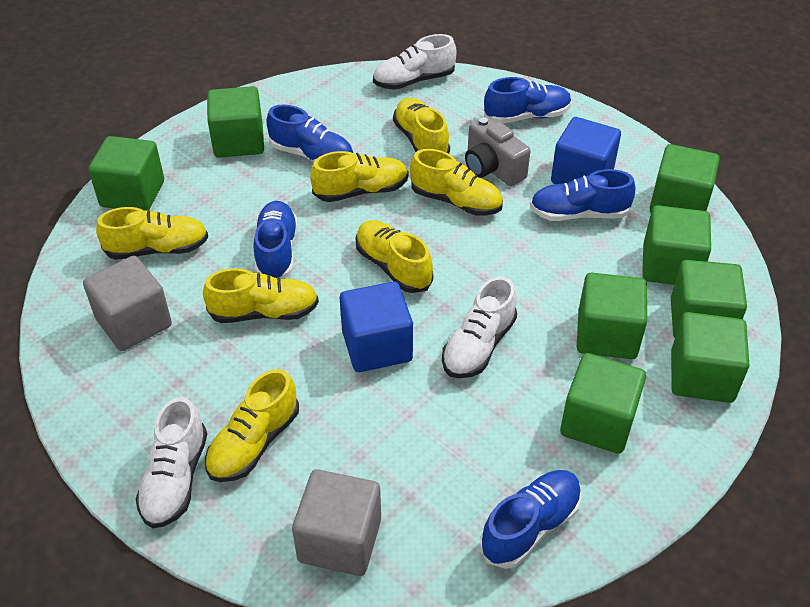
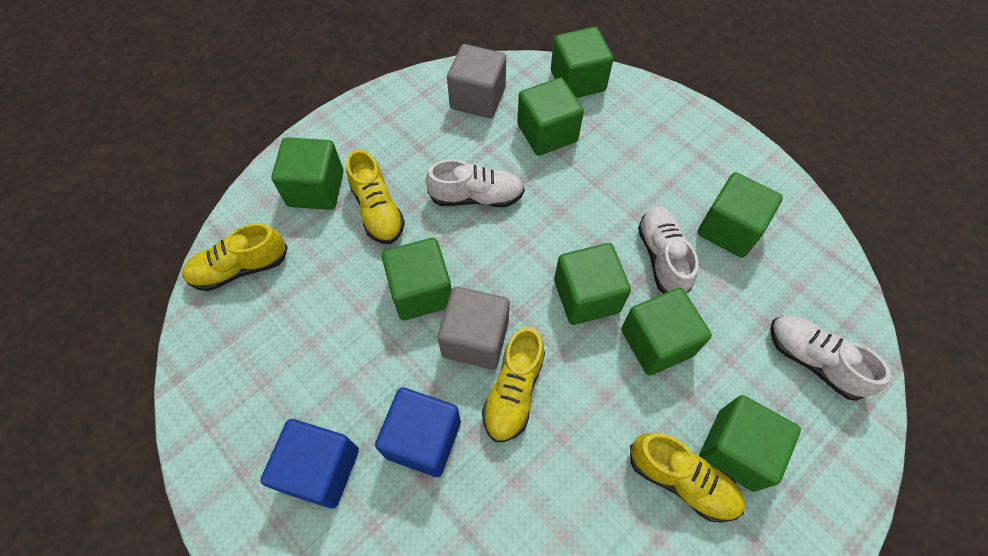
blue shoe: [254,201,298,279] [266,104,353,162] [480,470,582,569] [484,77,572,123] [530,169,635,221] = 5 -> none = 0
grey camera: [465,116,530,186] = 1 -> none = 0
yellow shoe: [96,207,208,260] [203,268,319,323] [205,369,299,482] [311,151,408,202] [356,220,433,293] [393,98,450,154] [410,149,503,215] = 7 -> [182,223,288,291] [346,149,405,244] [482,327,545,442] [630,433,745,523] = 4

